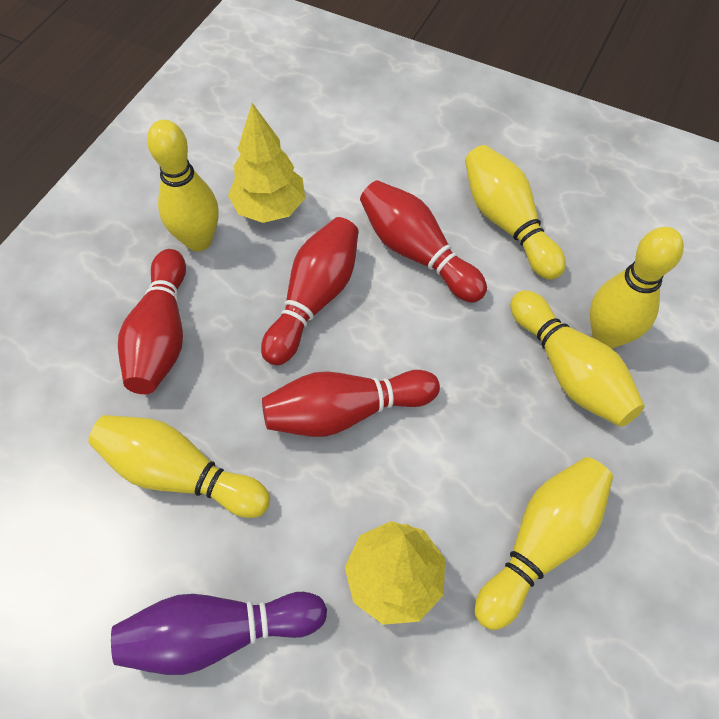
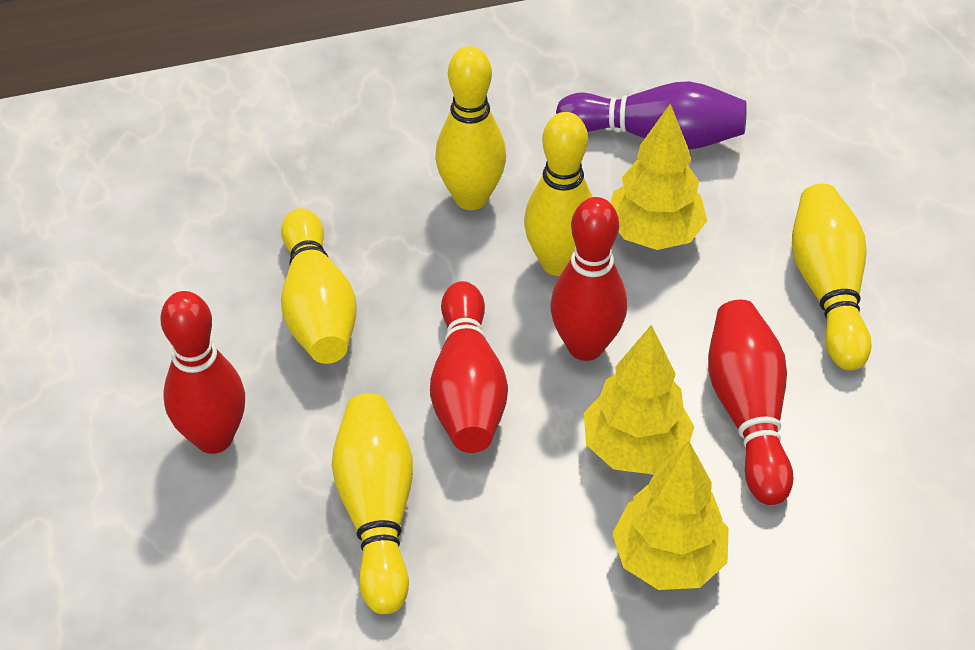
yellow bowling pin: [89,415,270,518] [147,120,219,251] [465,145,566,280] [474,457,613,630] [510,290,645,427] [590,227,684,349] = 6 -> [281,208,357,364] [332,393,413,614] [435,46,506,210] [524,112,592,276] [792,184,871,371] = 5
yellow tree: [228,103,305,223] [345,521,445,625] = 2 -> [584,325,694,474] [611,103,707,250] [612,441,729,590] = 3

